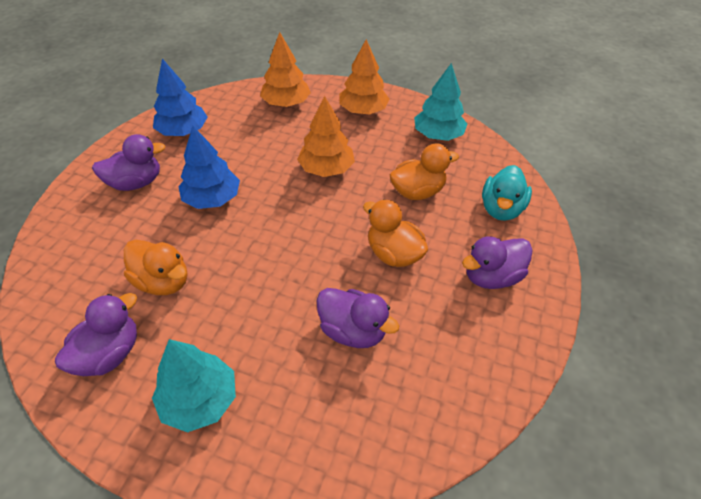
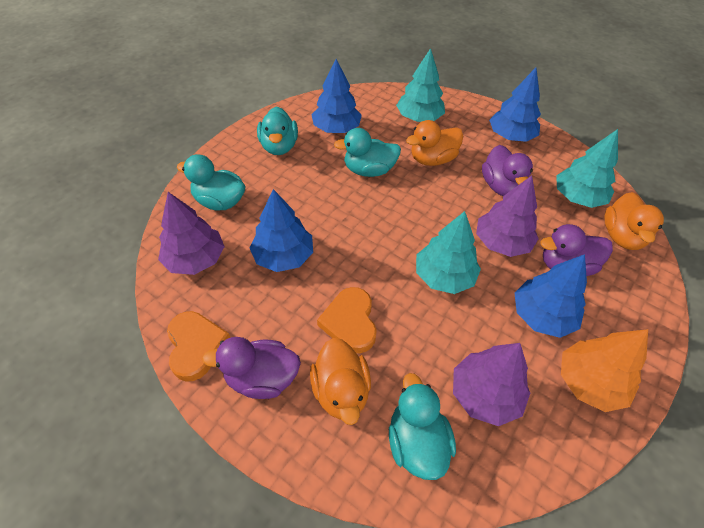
blue tree: [153,58,208,136] [178,126,240,209] = 2 -> [250,189,313,272] [311,59,362,133] [489,68,541,142] [515,254,587,338] = 4
orange heart: none = 0 -> [167,311,230,382] [317,287,377,353] = 2
orange tree: [260,32,311,107] [297,96,355,177] [339,39,390,115] = 3 -> [561,329,648,412] = 1
purple duck: [55,293,137,376] [92,134,165,191] [316,288,399,348] [462,236,533,289] = 4 -> [202,337,301,399] [482,145,533,196] [540,224,613,276] = 3
purple tree: none = 0 -> [158,192,225,275] [453,343,530,426] [476,176,539,257] = 3
turquoise duck: [482,165,532,221] = 1 -> [177,154,245,210] [257,106,298,155] [334,128,401,177] [389,373,456,480] = 4
turquoise tree: [152,339,236,433] [414,63,467,141] = 2 -> [396,48,445,122] [416,211,481,294] [556,129,618,208] = 3

